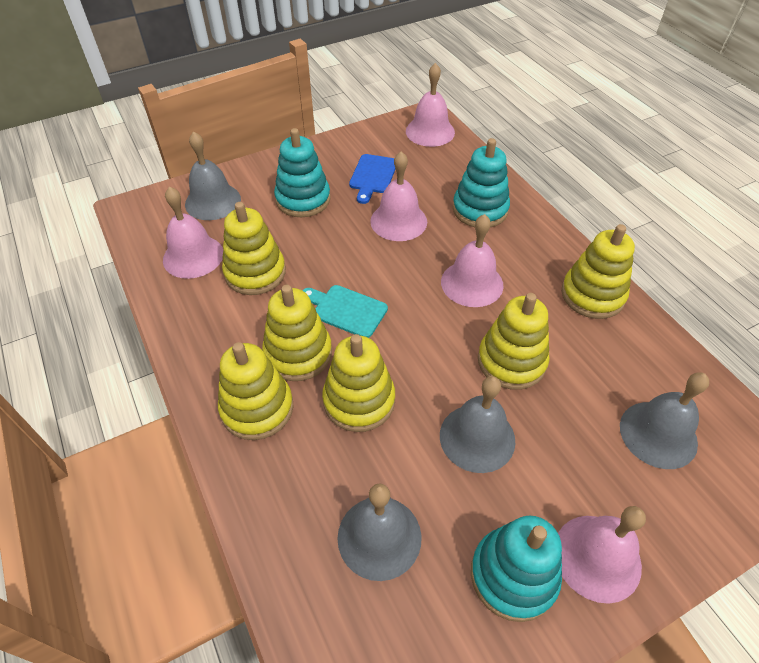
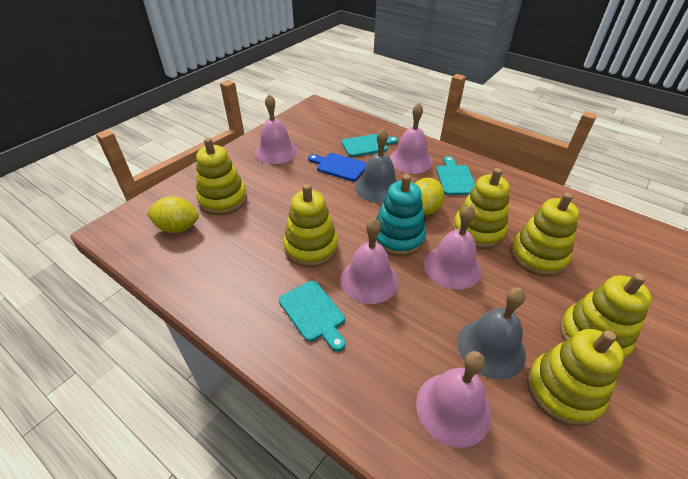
grey bell: [185,131,241,220] [337,483,422,581] [440,376,515,473] [620,372,709,469] = 4 -> [355,128,397,203] [457,287,526,379] = 2
turquoise cutting board: [302,285,388,338] = 1 -> [279,281,346,351] [341,134,398,157] [436,156,475,195] = 3
turquoise stacking toy: [274,128,331,217] [453,138,510,227] [471,516,562,622] = 3 -> [376,174,426,256] = 1
yellow lemon: none = 0 -> [146,196,199,233] [415,178,445,215] = 2

